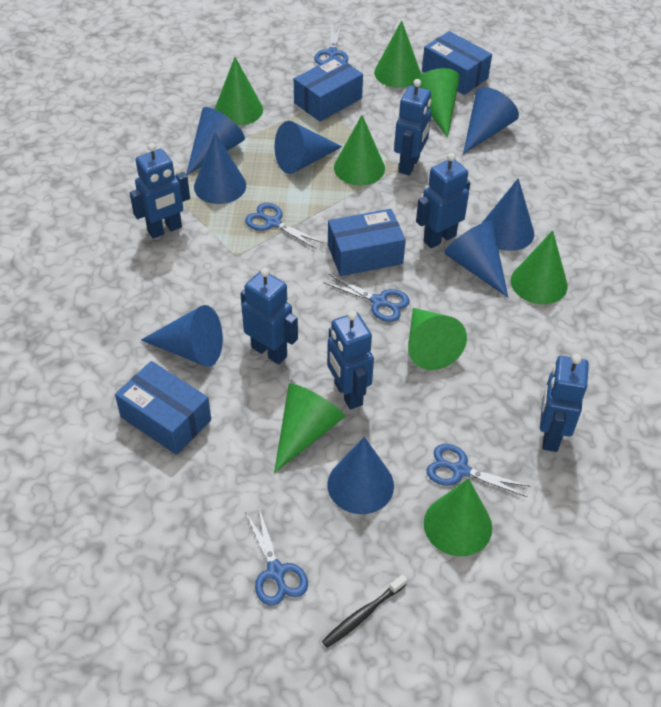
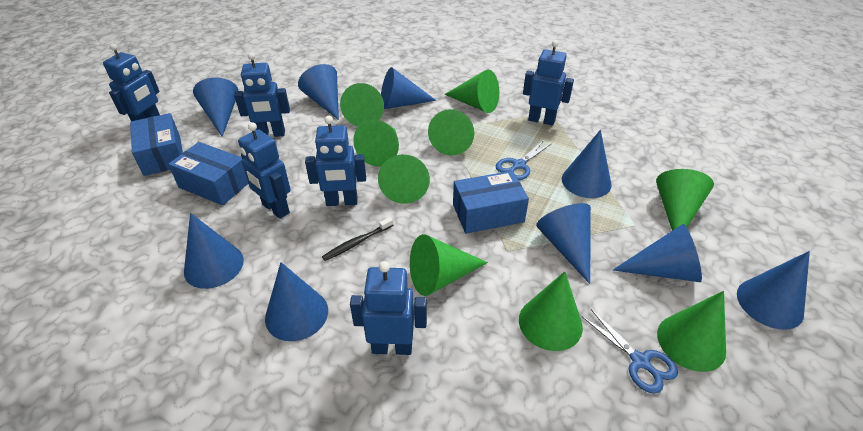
blue box: [115,361,211,455] [294,56,363,122] [328,209,406,276] [422,31,492,95] = 4 -> [130,113,183,176] [168,142,248,205] [453,171,529,234] = 3
blue cone: [141,305,223,367] [186,107,245,175] [194,133,246,204] [274,121,342,174] [327,437,394,514] [444,221,508,298] [463,87,519,154] [482,178,534,251] = 8 -> [184,213,244,289] [193,78,239,137] [265,262,328,341] [298,64,339,120] [381,67,437,109] [536,203,591,284] [562,130,611,198] [613,224,702,282] [737,251,810,330] = 9
blue scissors: [245,203,323,249] [245,508,308,606] [314,26,348,65] [323,274,410,322] [427,444,531,497] = 5 -> [496,140,552,180] [582,309,678,394] = 2
green cone: [215,57,263,126] [274,383,345,473] [334,115,385,185] [374,20,421,88] [408,308,467,370] [412,68,460,138] [424,478,492,556] [511,230,568,304] = 8 -> [340,83,384,126] [353,119,399,167] [378,155,430,204] [410,234,488,296] [428,109,474,156] [444,70,499,113] [519,271,583,351] [656,169,714,231] [657,291,726,372] = 9

